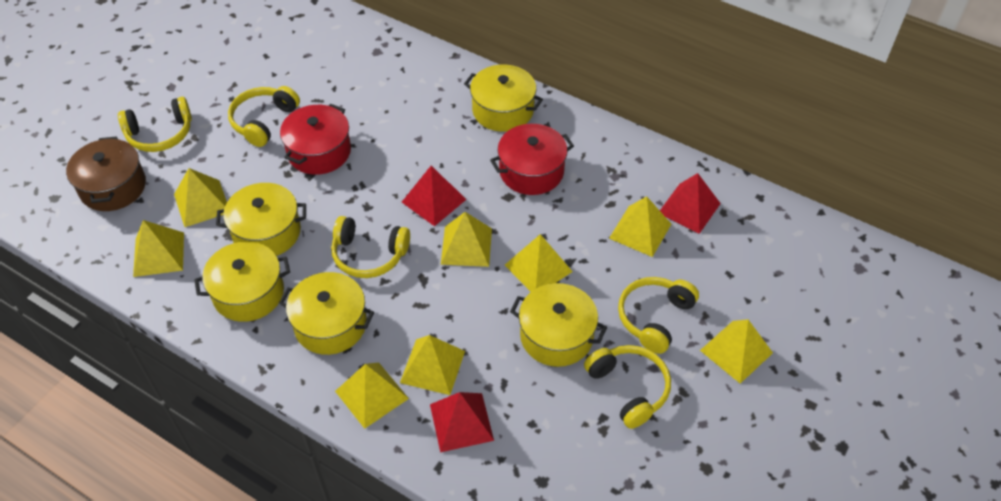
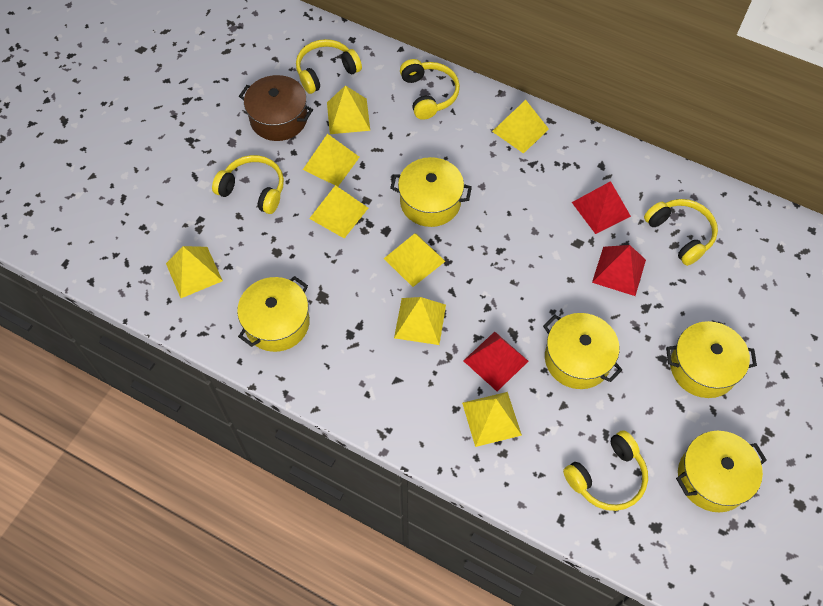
red pot: [280,104,351,175] [490,124,574,195] = 2 -> none = 0

